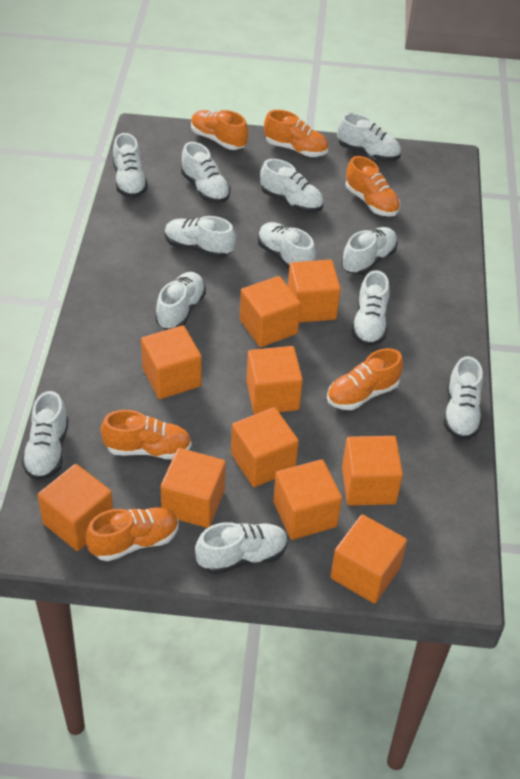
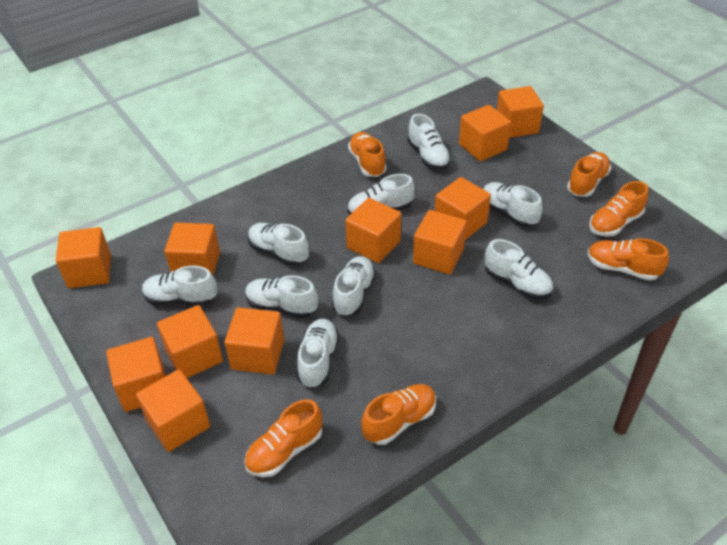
orange cube: [38,464,113,551] [141,325,202,399] [161,448,226,528] [231,407,299,487] [240,276,301,347] [246,346,303,414] [273,459,342,540] [288,259,341,323] [330,514,407,603] [342,436,403,506] = 10 -> [56,227,111,288] [106,337,166,412] [136,369,210,452] [157,305,223,378] [164,222,220,276] [224,307,284,374] [345,198,401,263] [413,210,467,275] [435,177,491,240] [459,105,511,162] [497,86,544,138] = 11
white shoe: [22,391,69,480] [113,133,148,198] [155,272,206,330] [165,216,236,258] [181,142,230,203] [195,522,288,574] [258,222,316,269] [260,159,324,213] [337,113,401,161] [342,227,398,275] [352,270,390,346] [444,356,483,440] = 12 -> [142,266,217,306] [245,275,318,318] [248,223,309,266] [297,319,339,388] [332,256,376,317] [347,174,415,214] [408,114,451,170] [483,182,542,227] [485,239,553,299] = 9

